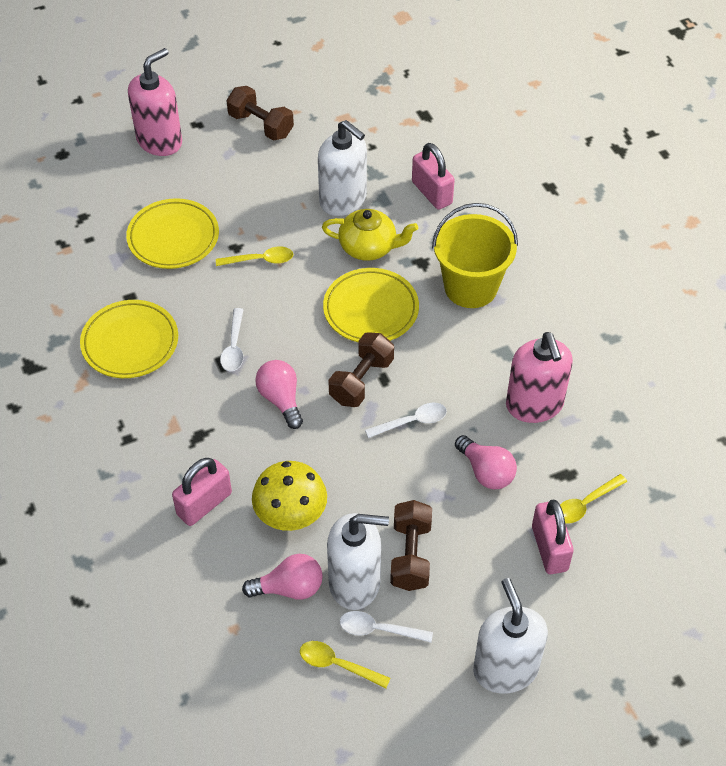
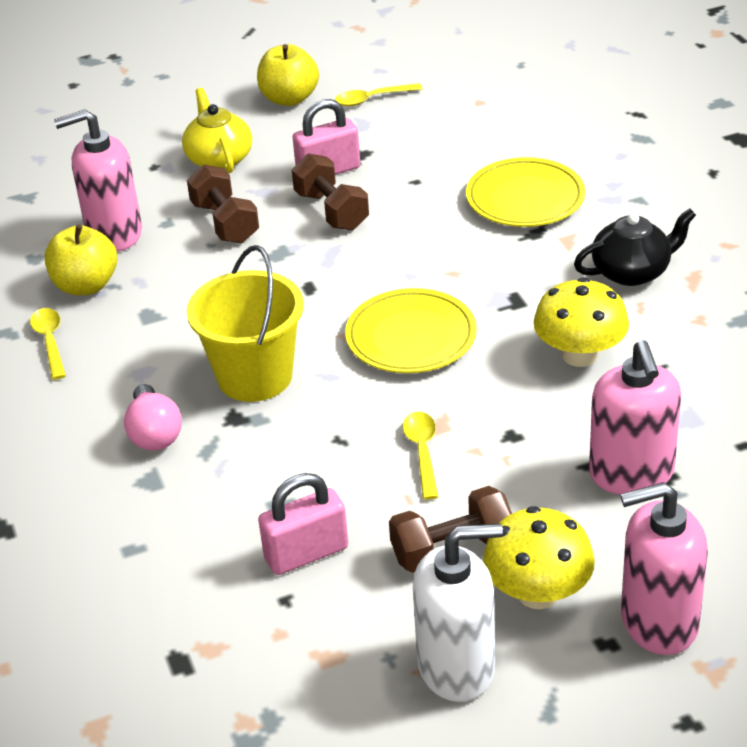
black teapot: none = 0 -> [574,208,696,286] = 1
pink light bulb: [242,554,323,600] [255,360,303,429] [455,435,517,489] = 3 -> [124,384,182,451] = 1
pink padlock: [172,458,232,526] [412,143,455,210] [532,500,574,574] = 3 -> [258,473,348,575] [292,99,360,175] = 2
pink soap dispenser: [128,48,182,156] [506,332,573,423] = 2 -> [54,109,142,252] [589,340,681,494] [620,482,708,655] = 3
white soap dispenser: [318,120,367,216] [327,513,389,610] [473,578,548,694] = 3 -> [413,523,503,702] = 1
white spoon: [220,308,244,371] [340,611,433,643] [365,403,447,438] = 3 -> none = 0
yellow apple: none = 0 -> [45,225,117,296] [257,44,319,106] = 2
yellow mushroom: [252,461,327,531] = 1 -> [483,506,595,609] [534,277,629,367] = 2
yellow plate: [80,300,178,378] [126,198,219,269] [323,268,419,342] = 3 -> [345,288,477,373] [466,157,585,227] = 2

